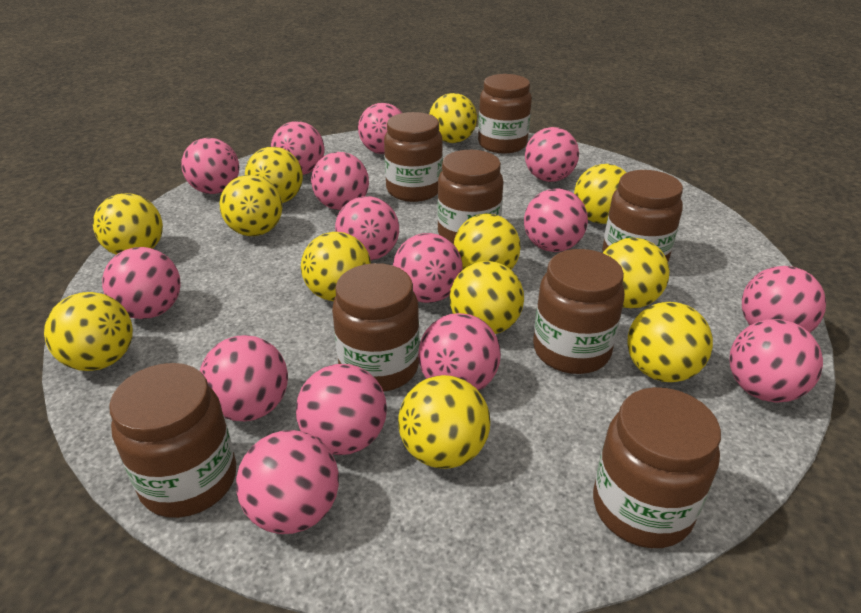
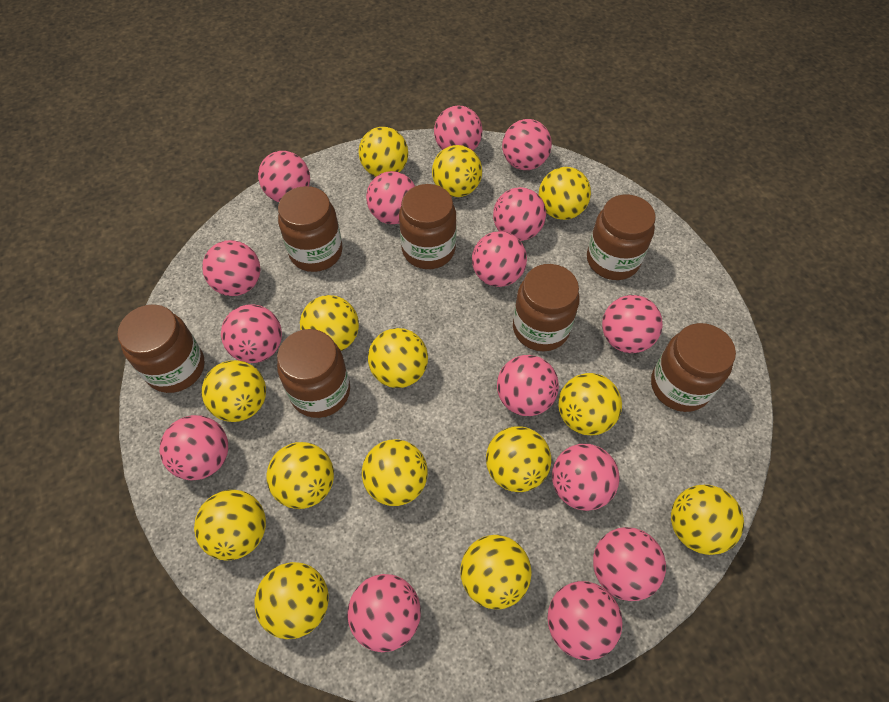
brown jar: [109,363,236,518] [332,263,419,392] [384,112,443,202] [437,150,503,244] [478,74,532,153] [533,249,625,374] [593,387,721,548] [602,170,683,261] = 8 -> [117,304,205,393] [277,329,350,418] [278,186,343,272] [399,184,456,269] [513,264,580,351] [587,195,656,280] [651,323,736,412] = 7
yellow ball: [44,292,133,371] [93,193,163,255] [219,175,282,236] [245,147,303,203] [301,232,371,301] [398,375,490,469] [429,93,477,143] [450,261,524,334] [454,214,521,270] [574,164,627,224] [603,238,669,308] [627,302,713,382] = 12 -> [194,490,266,560] [202,360,266,422] [254,562,329,639] [266,442,334,509] [300,295,359,351] [359,127,408,177] [362,439,428,506] [368,328,428,388] [432,145,482,197] [460,535,531,609] [486,426,551,492] [538,167,591,220] [558,373,622,435] [671,485,744,555] = 14

